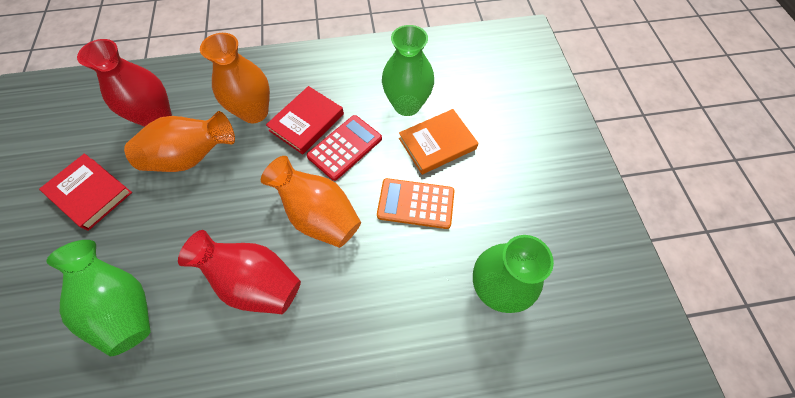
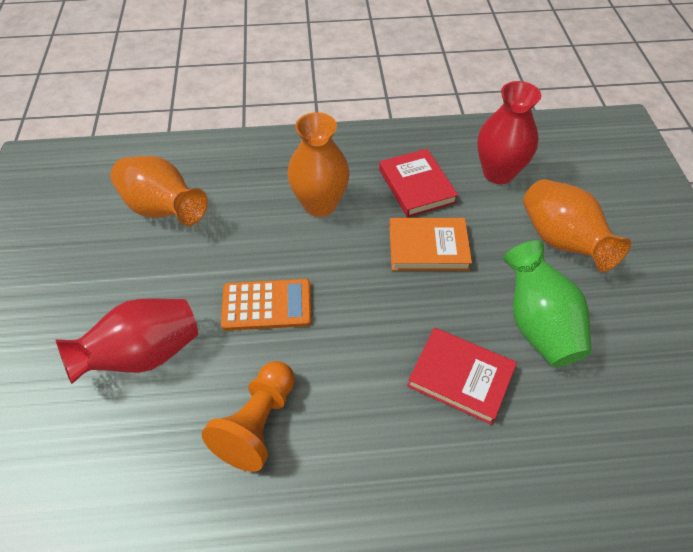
green vase: [47,240,151,356] [382,25,434,116] [473,235,554,313] = 3 -> [503,240,592,367] = 1
orange pawn: none = 0 -> [201,361,295,472] = 1
red calculator: [307,115,382,181] = 1 -> none = 0

